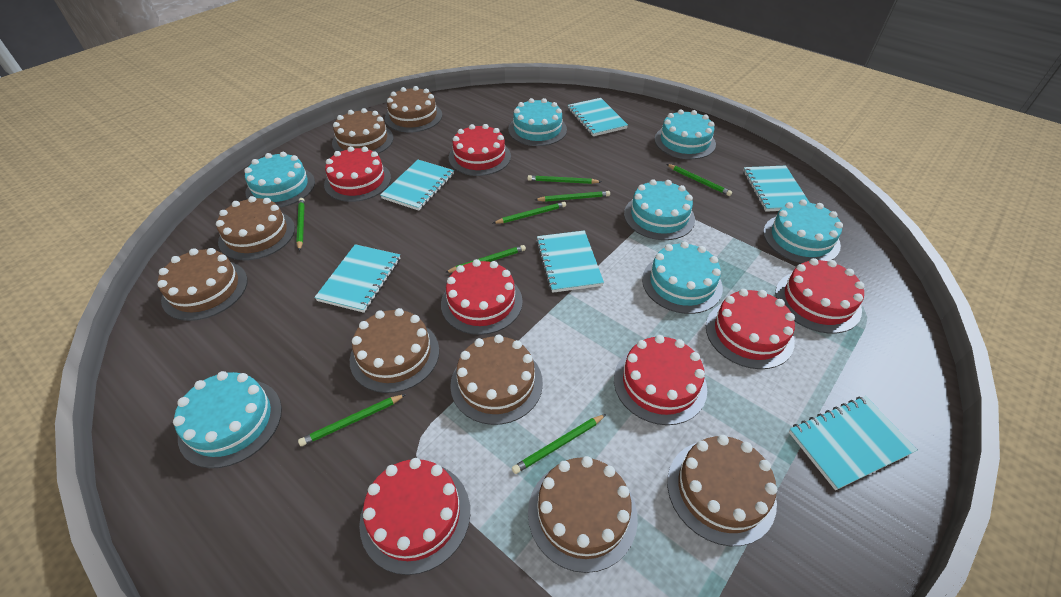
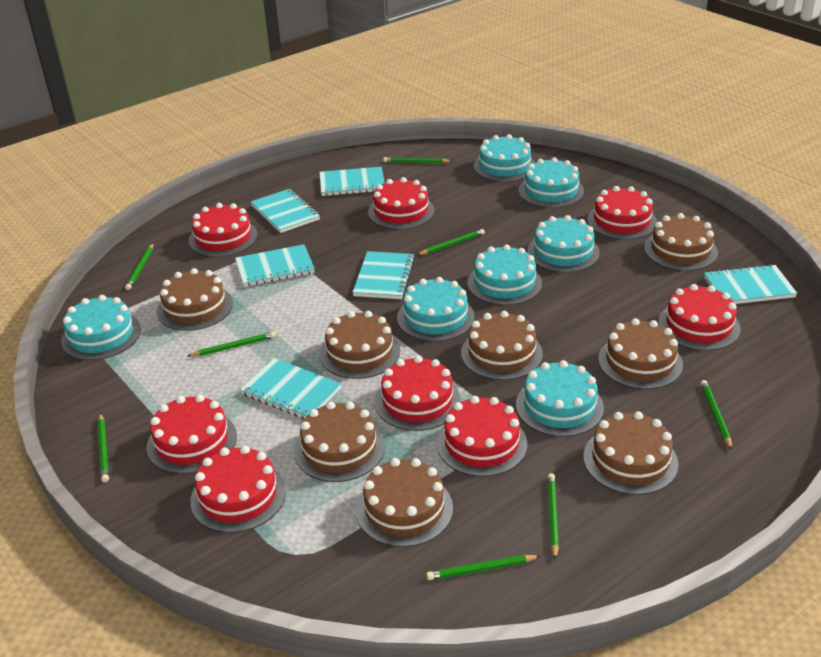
red cake: [324,146,391,202] [359,458,470,575] [441,259,523,335] [449,124,511,176] [614,335,707,425] [706,289,795,369] [775,258,864,333] = 7 -> [147,394,237,474] [189,203,258,257] [190,445,286,533] [368,177,435,229] [375,355,461,431] [437,396,528,477] [587,186,657,240] [658,284,741,351] = 8

